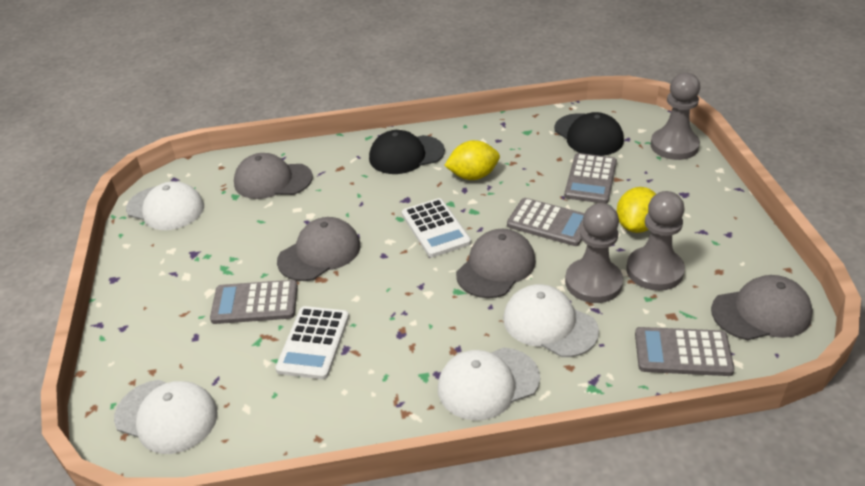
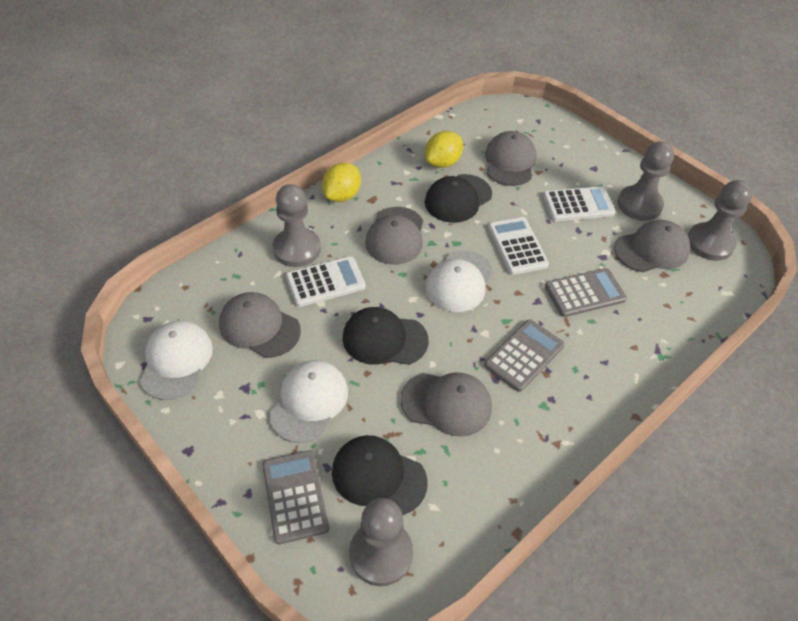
black cap: [369,130,445,174] [554,112,624,156] = 2 -> [332,435,428,515] [343,307,429,365] [425,174,492,223] = 3
grey calculator: [210,280,298,324] [507,198,585,246] [564,153,617,204] [635,327,735,376] = 4 -> [262,450,329,544] [484,319,565,392] [545,268,627,317] = 3
grey cap: [234,153,313,199] [277,217,360,281] [456,229,536,298] [711,275,813,340] = 4 -> [219,292,301,358] [365,207,423,265] [400,372,492,437] [485,131,537,186] [614,220,690,272] = 5
grey pawn: [565,203,623,303] [626,191,685,291] [651,73,700,160] = 3 -> [273,184,321,267] [349,498,413,586] [617,141,674,221] [687,180,753,261] = 4
white calculator: [275,306,349,379] [402,198,471,257] = 2 -> [286,256,366,307] [488,217,549,275] [543,186,616,221] = 3
white cap: [114,380,218,454] [126,182,204,230] [438,347,540,421] [503,284,599,357] = 4 -> [140,321,213,400] [269,360,348,443] [425,250,493,312] = 3

